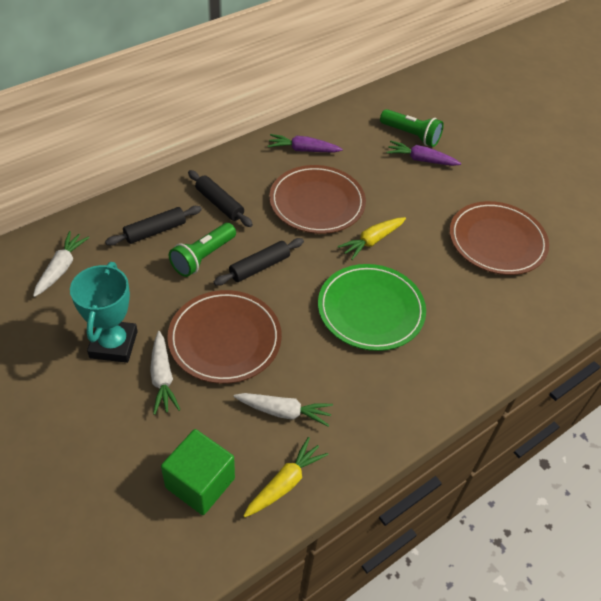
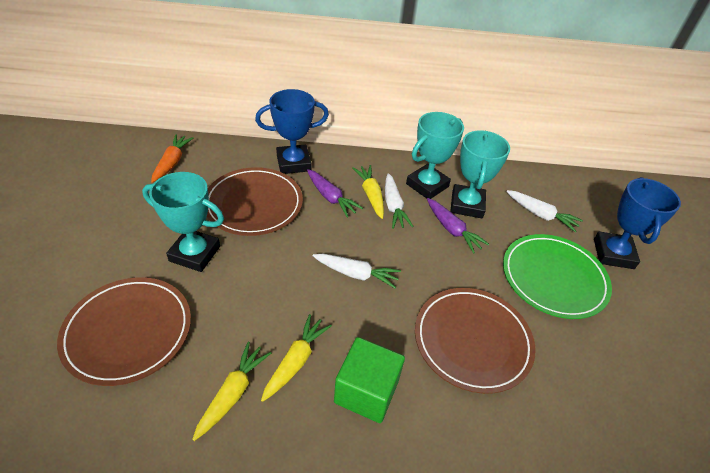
black rolling pin: [105,206,202,246] [188,170,253,227] [214,238,304,286] = 3 -> none = 0
blue trophy: none = 0 -> [255,89,329,174] [594,177,681,269] = 2
green flashlight: [169,223,236,277] [380,109,444,147] = 2 -> none = 0
orange carrot: none = 0 -> [151,134,194,183] = 1
turquoise trophy: [70,262,138,363] = 1 -> [142,172,224,272] [406,112,464,199] [450,130,510,218] = 3
yellow carrot: [243,437,328,517] [338,217,406,260] = 2 -> [192,342,272,441] [261,314,332,402] [352,165,384,219] = 3

